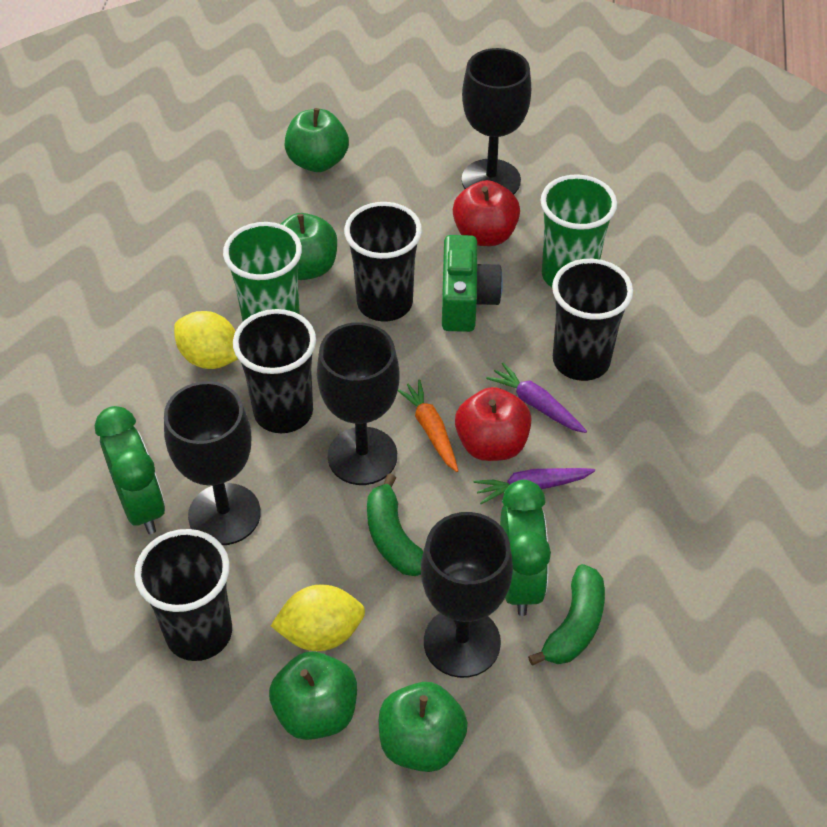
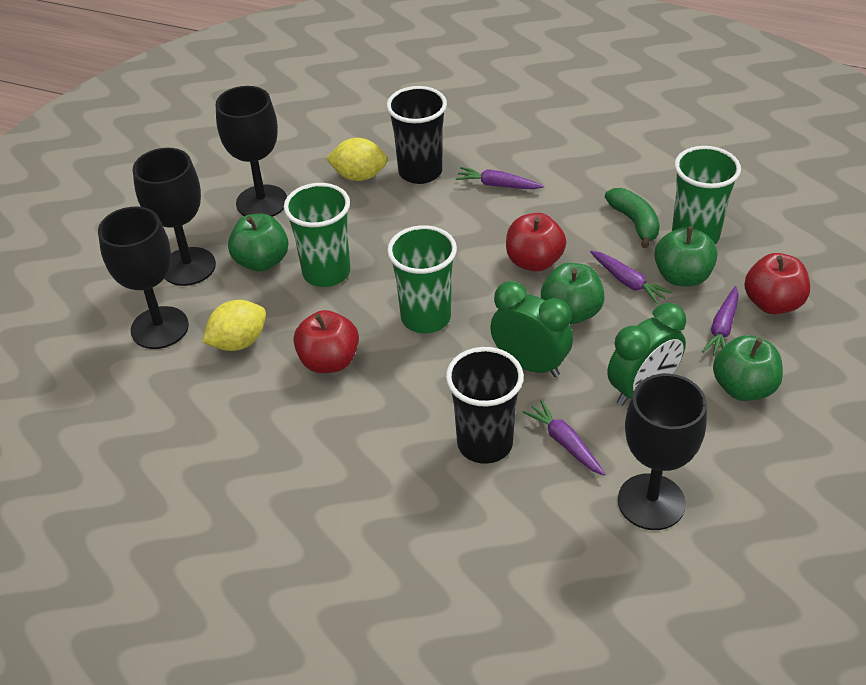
black cup: [134,529,232,661] [233,309,316,433] [344,202,422,322] [552,259,633,381] = 4 -> [387,86,447,184] [446,347,524,464] = 2
green banana: [367,473,423,576] [528,564,605,665] = 2 -> [605,188,660,248] = 1
green camera: [442,235,503,332] = 1 -> none = 0
green cup: [223,222,302,321] [541,174,617,287] = 2 -> [284,183,350,287] [387,225,457,333] [672,146,741,244] = 3
orange carrot: [398,380,458,472] = 1 -> none = 0
purple carrot: [473,468,595,504] [486,363,587,433] = 2 -> [456,167,544,189] [523,400,605,475] [590,251,672,304] [702,286,739,355] = 4
red apple: [453,180,520,246] [455,387,532,461] = 2 -> [293,310,359,373] [506,213,566,272] [744,253,810,314] = 3

